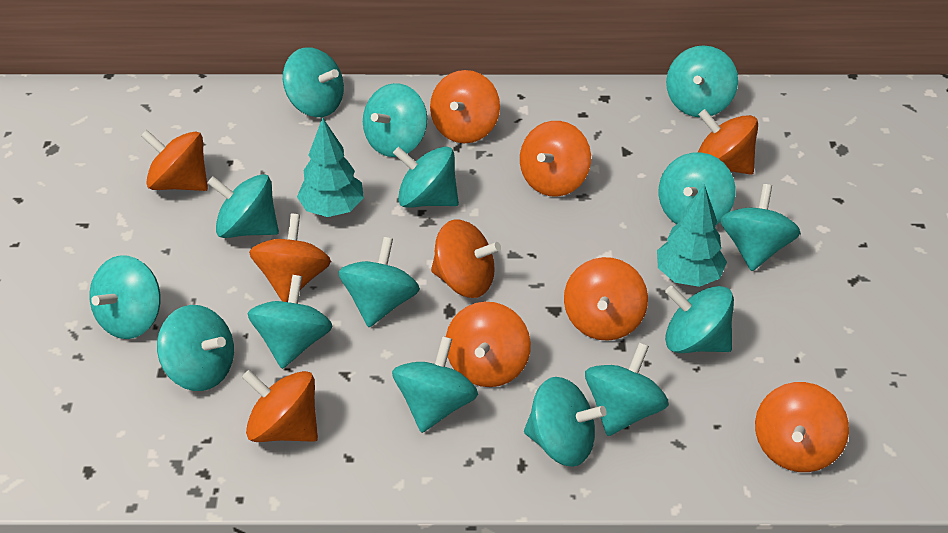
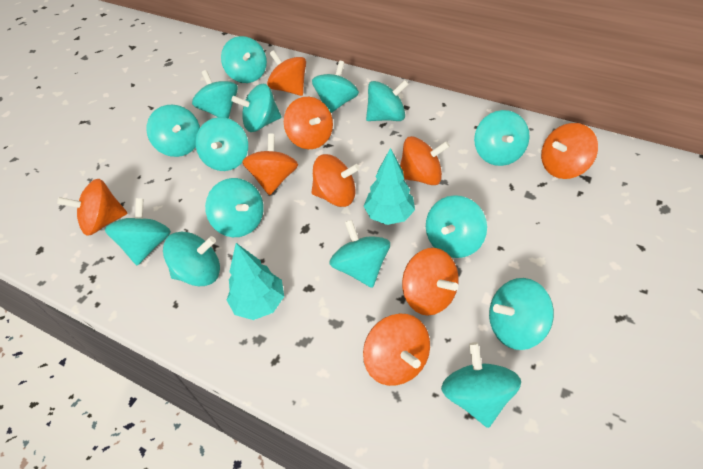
orange spinning top: [141,130,208,191] [242,370,318,442] [249,213,331,302] [430,70,500,143] [431,220,501,298] [446,302,531,387] [520,121,591,197] [564,257,648,341] [698,109,758,175] [755,382,849,472] = 10 -> [57,179,128,236] [242,133,298,195] [267,50,306,96] [284,97,333,149] [312,154,360,207] [363,314,430,386] [400,136,450,185] [402,248,458,316] [541,123,598,179] = 9

